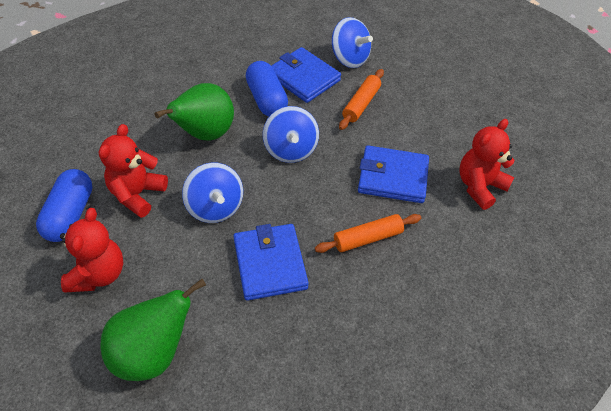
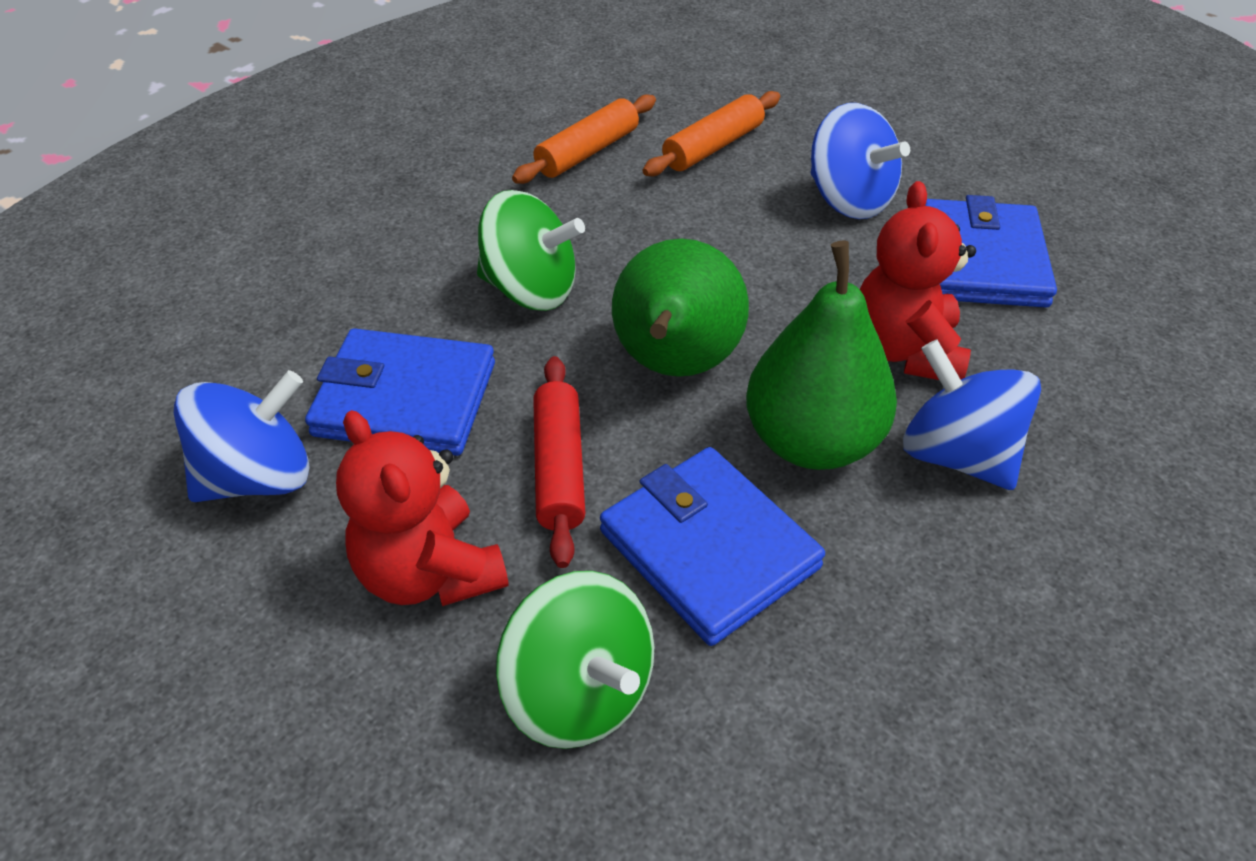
blue capsule: [36,169,93,242] [246,61,288,117] = 2 -> none = 0
green spinning top: none = 0 -> [477,190,585,311] [496,571,654,749] = 2
red rolling pin: none = 0 -> [533,356,585,568] = 1
red teddy bear: [60,208,123,293] [99,124,168,218] [459,119,515,210] = 3 -> [336,410,509,606] [860,181,976,380] = 2

